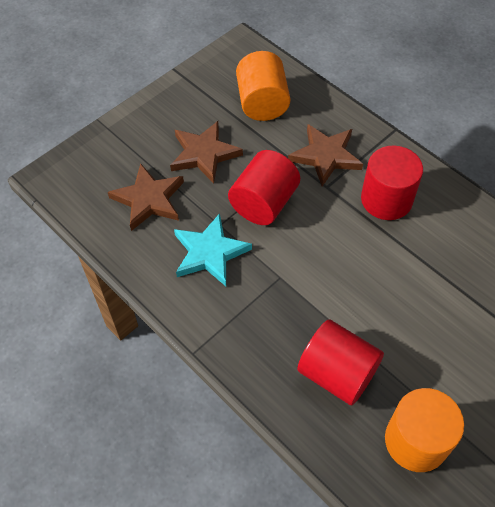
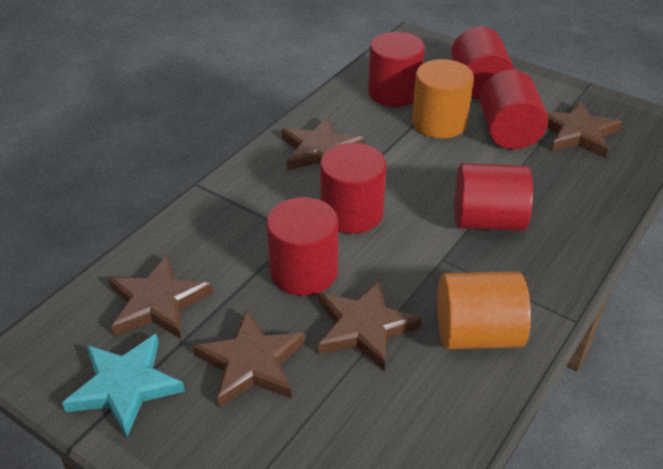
brown star: [108,163,184,231] [170,121,243,184] [288,124,363,186] = 3 -> [109,255,213,339] [193,309,305,407] [281,116,365,170] [318,279,422,371] [546,100,622,158] = 5
red cylinder: [228,150,300,225] [297,319,384,405] [361,146,423,220] = 3 -> [266,197,338,296] [320,143,386,234] [368,32,425,107] [451,27,514,100] [455,163,533,231] [479,70,548,149] = 6

